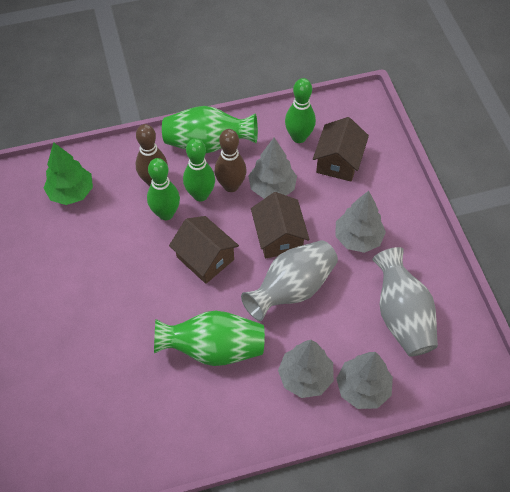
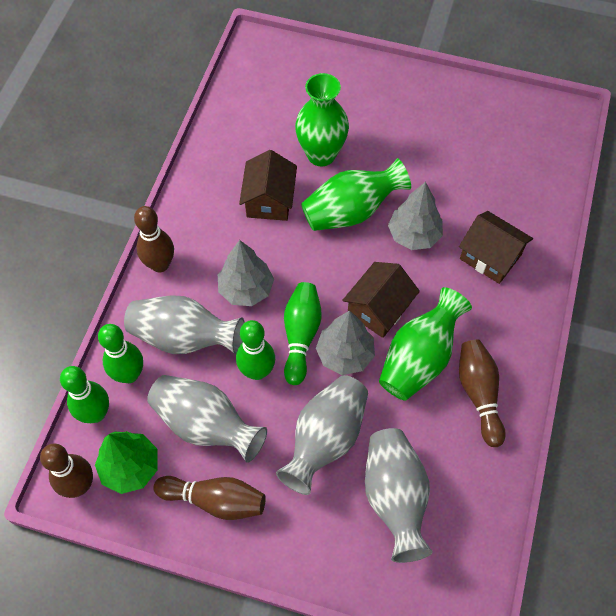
brown bowling pin: [136,124,168,186] [215,129,246,192] = 2 -> [40,444,93,498] [134,206,174,272] [154,476,266,520] [459,340,506,447] = 4
green bowling pin: [147,158,180,220] [183,138,215,202] [285,78,316,143] = 3 -> [60,366,109,423] [98,324,143,383] [236,320,275,380] [284,282,322,385] = 4
green vase: [154,310,265,366] [162,106,258,153] = 2 -> [295,73,349,166] [301,158,411,231] [379,287,472,401] = 3
grey tree: [248,138,297,199] [278,340,334,398] [335,191,386,253] [336,352,393,409] = 4 -> [218,240,274,306] [316,310,375,375] [388,182,443,250] = 3
grey vase: [241,240,338,321] [372,247,438,357] = 2 -> [124,295,245,354] [147,375,267,463] [276,375,368,495] [365,428,433,563] = 4

